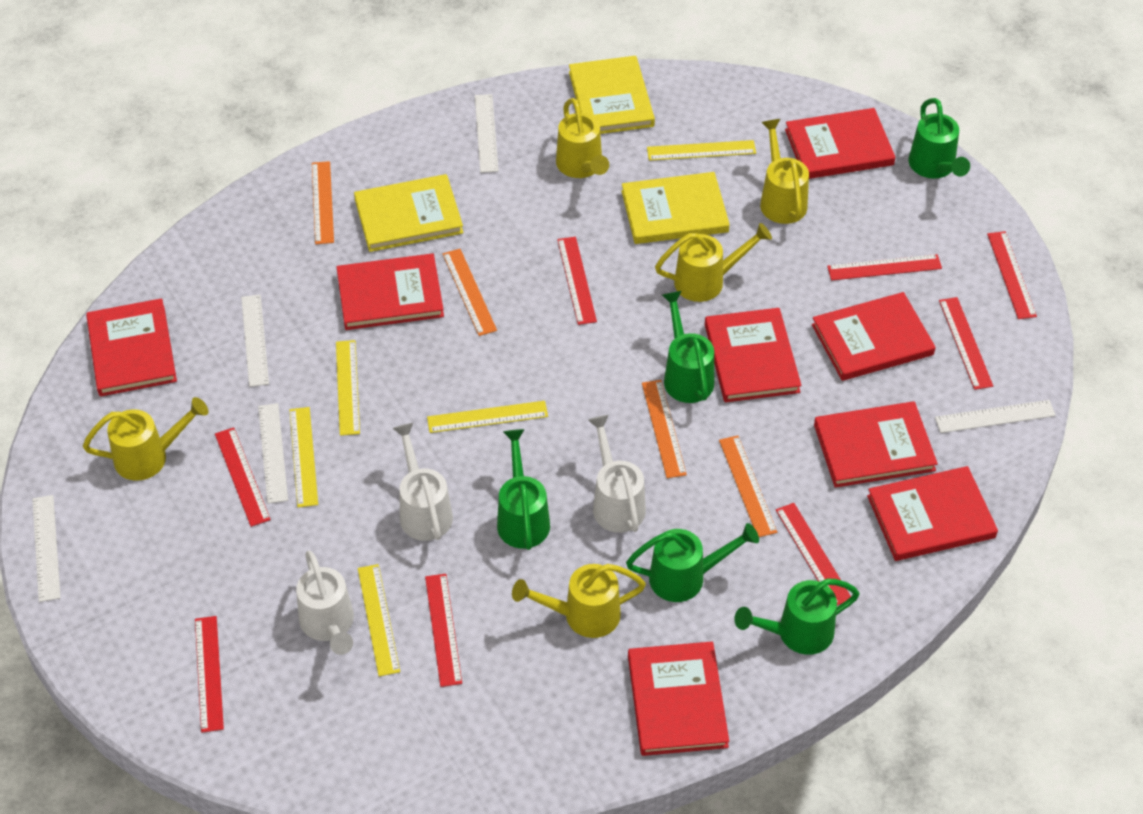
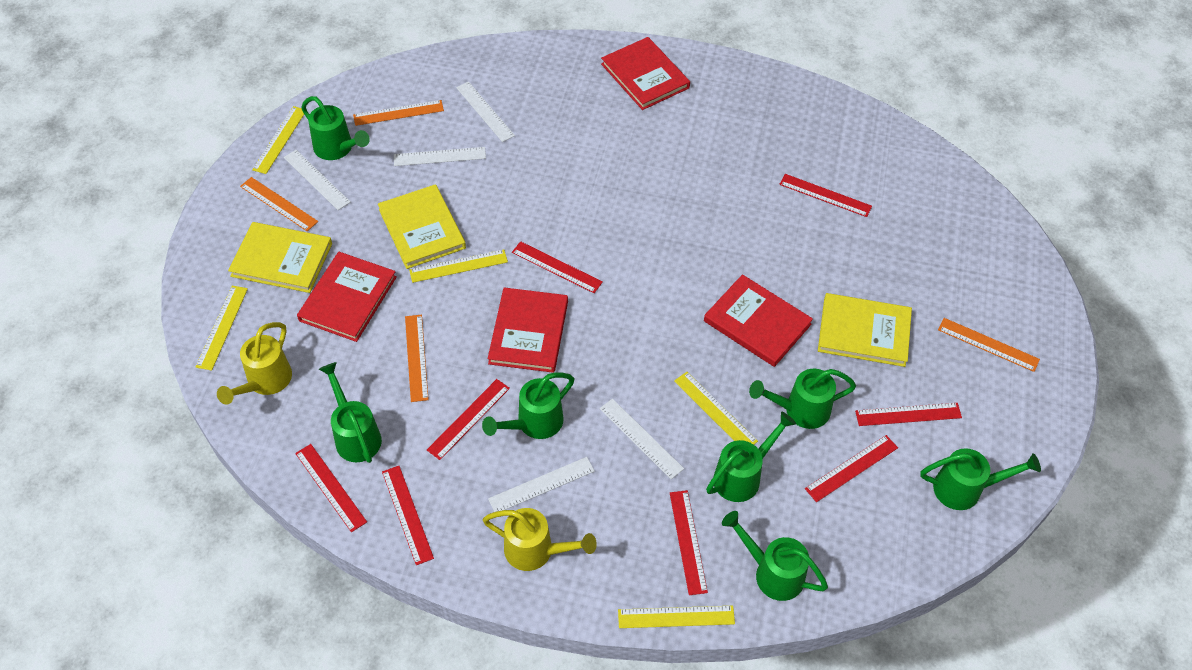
green watering can: [497,429,550,550] [626,523,759,602] [662,291,714,403] [734,579,860,655] [909,98,970,179] = 5 -> [301,96,370,160] [319,362,382,463] [482,373,574,439] [706,412,796,502] [722,511,828,601] [749,369,856,429] [920,448,1041,510] = 7
red book: [86,298,177,397] [337,254,444,330] [628,642,729,756] [705,308,801,402] [785,108,895,179] [812,292,936,381] [814,402,938,488] [867,466,998,561] = 8 -> [297,252,397,342] [488,287,568,373] [601,37,690,110] [704,274,813,367] = 4
white watering can: [296,551,354,655] [392,423,453,541] [588,415,646,533] = 3 -> none = 0
yellow watering can: [83,397,208,481] [512,564,646,638] [556,98,609,178] [655,223,772,302] [760,119,809,224] = 5 -> [217,322,292,404] [483,508,597,571] = 2

